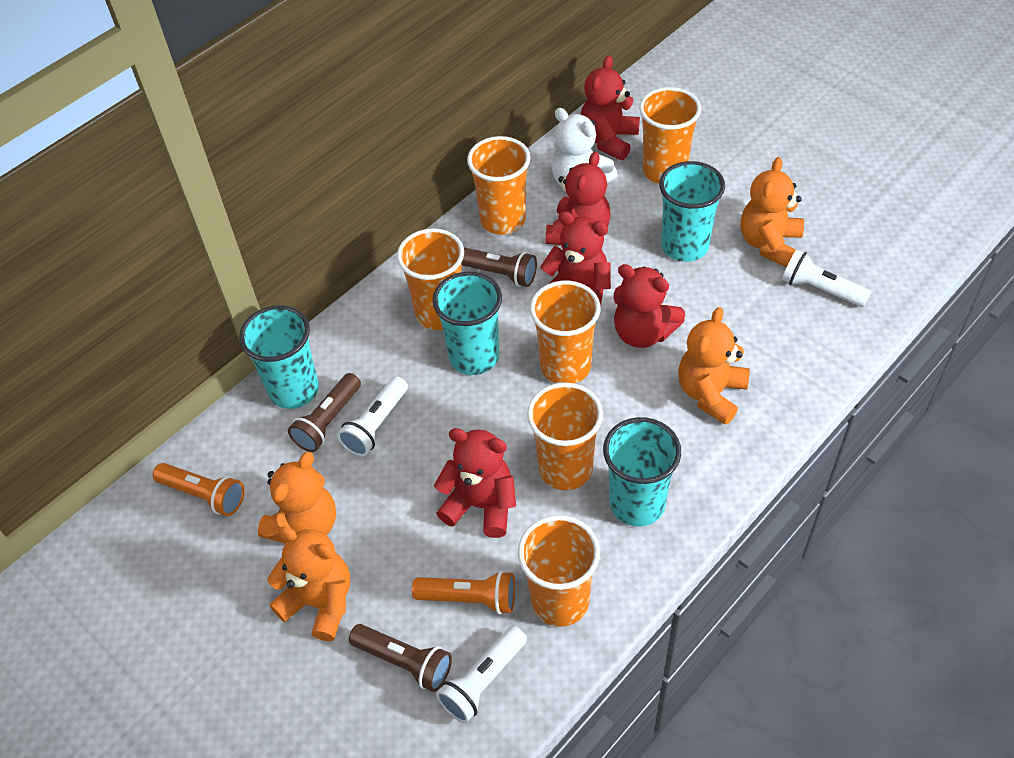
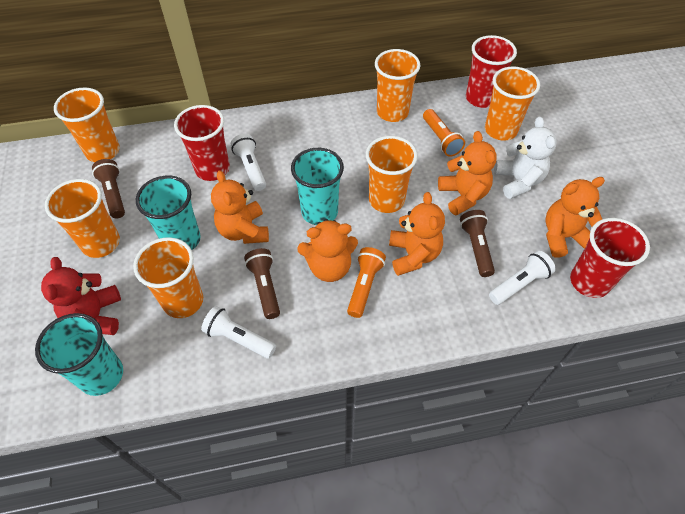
orange teddy bear: [258,452,336,543] [267,526,350,642] [678,307,750,425] [741,157,804,268] = 4 -> [211,171,269,244] [297,219,358,282] [389,192,445,276] [438,131,497,216] [546,177,605,258] = 5
red cup: none = 0 -> [174,105,230,181] [466,35,517,108] [570,218,650,298] = 3
red teddy bear: [434,428,516,538] [540,211,611,306] [546,152,611,245] [580,56,640,160] [613,264,685,348] = 5 -> [41,257,121,335] = 1
turquoise cup: [239,305,319,409] [432,272,502,375] [603,417,681,526] [659,161,725,262] = 4 -> [35,313,123,396] [136,175,201,250] [291,148,344,225] = 3

